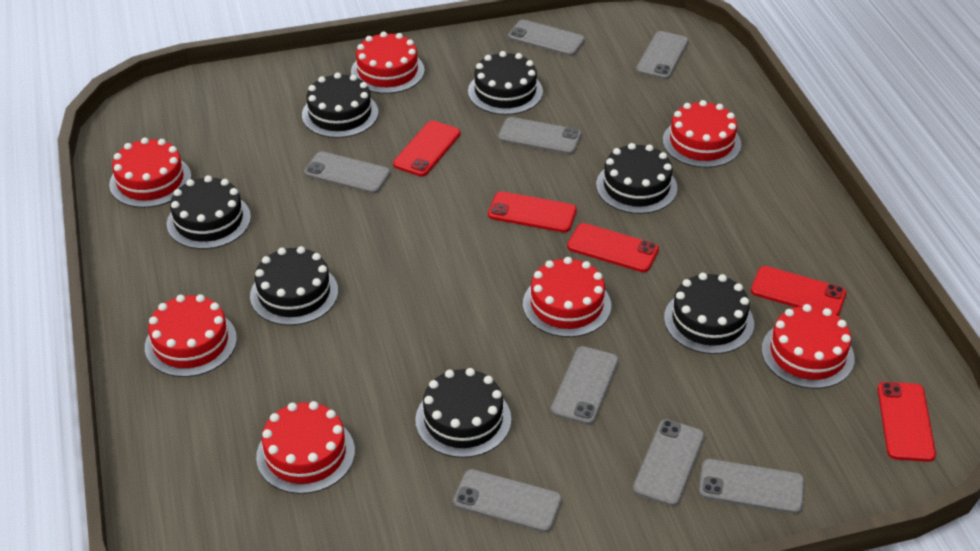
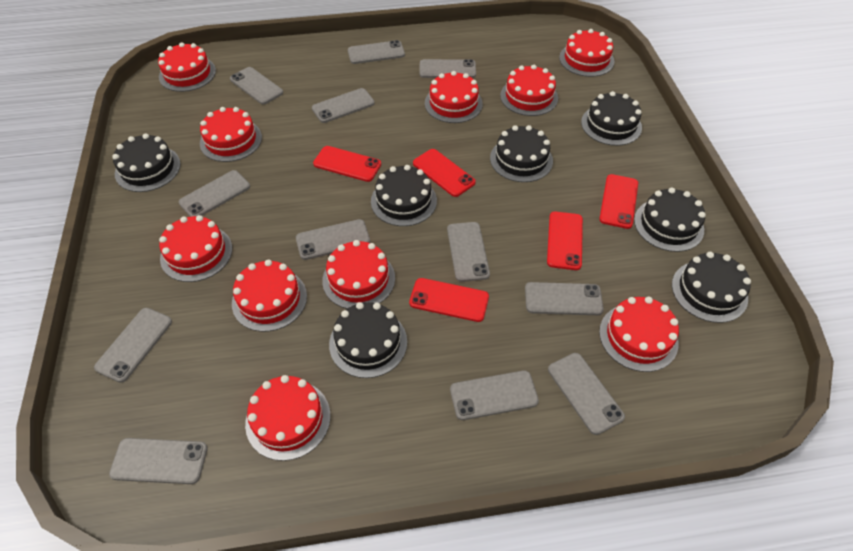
grey phone: [304,151,390,194] [453,469,562,533] [498,117,581,155] [508,20,585,56] [551,346,619,425] [633,419,705,506] [636,31,689,79] [699,459,804,514] = 8 -> [94,308,172,383] [109,438,208,484] [179,170,250,217] [230,67,283,105] [296,219,370,260] [312,88,375,123] [348,40,405,64] [419,59,476,78] [447,222,490,282] [450,370,539,420] [525,282,604,315] [548,353,625,435] = 12
red cake: [109,137,191,208] [145,294,237,377] [256,401,355,494] [351,32,425,94] [523,257,611,337] [663,100,741,168] [761,304,855,389] = 7 -> [158,42,216,92] [159,215,232,282] [200,107,262,162] [232,259,307,332] [245,375,331,461] [322,240,395,309] [425,71,483,123] [500,65,558,116] [559,29,615,77] [599,297,679,372] = 10

